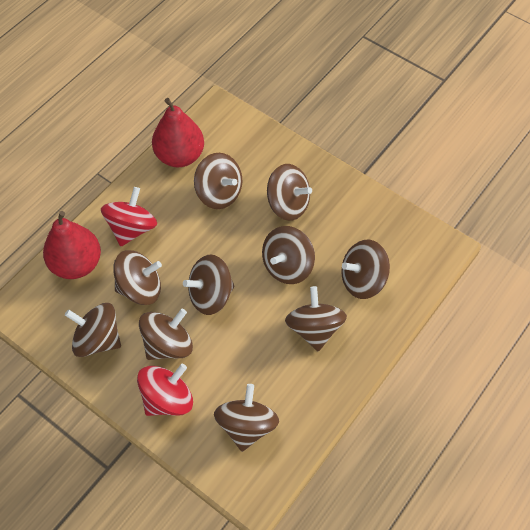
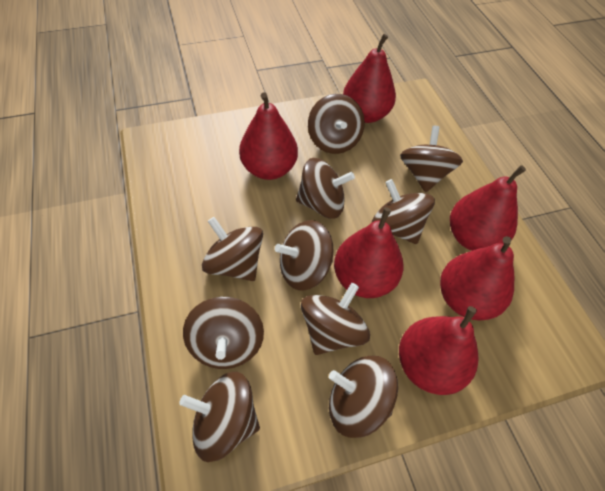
red pear: [43,211,101,279] [152,98,204,167] = 2 -> [239,93,298,180] [334,207,403,298] [343,34,396,123] [399,306,479,395] [440,236,514,321] [450,165,526,251] = 6
red spinning top: [101,187,157,246] [137,364,193,416] = 2 -> none = 0

